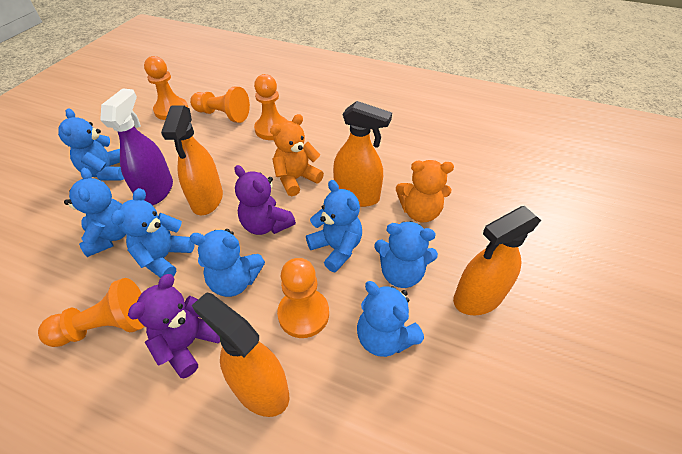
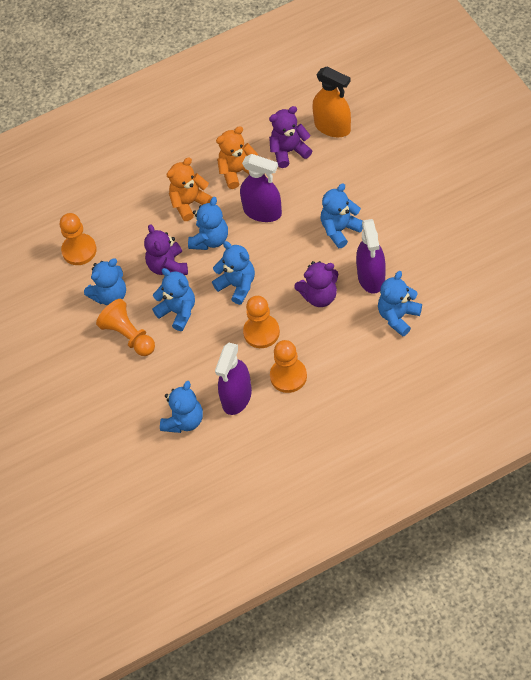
orange pawn: [38,278,144,347] [144,56,188,120] [190,87,250,123] [254,74,288,140] [277,258,329,338] = 5 -> [60,213,97,265] [96,299,155,356] [243,296,280,348] [270,340,307,393] = 4
orange spray bottle: [161,105,223,215] [192,292,289,417] [333,101,392,207] [453,206,541,315] = 4 -> [312,66,351,137] = 1
purple spray bottle: [100,88,173,206] = 1 -> [215,343,252,415] [240,154,282,222] [356,219,386,294] = 3
purple teddy bear: [128,274,220,378] [234,165,296,235] = 2 -> [144,224,188,275] [269,106,312,168] [294,261,338,307] = 3

